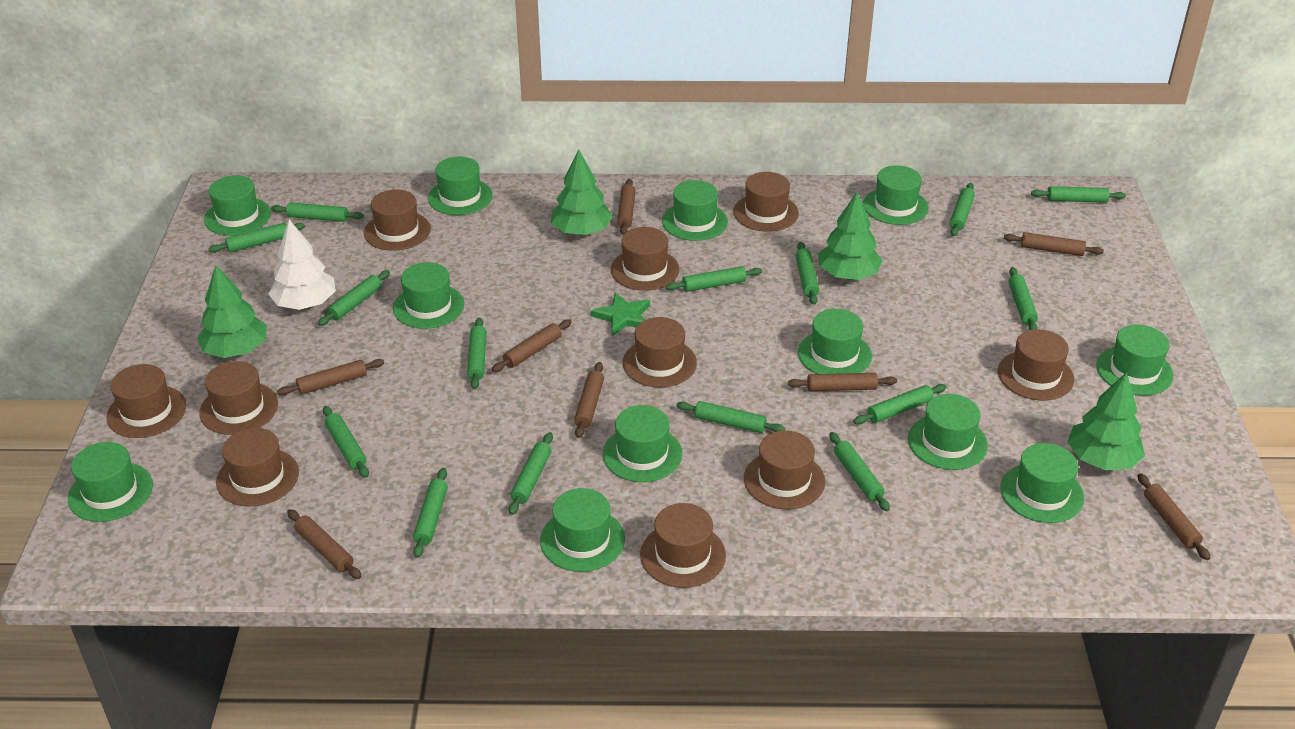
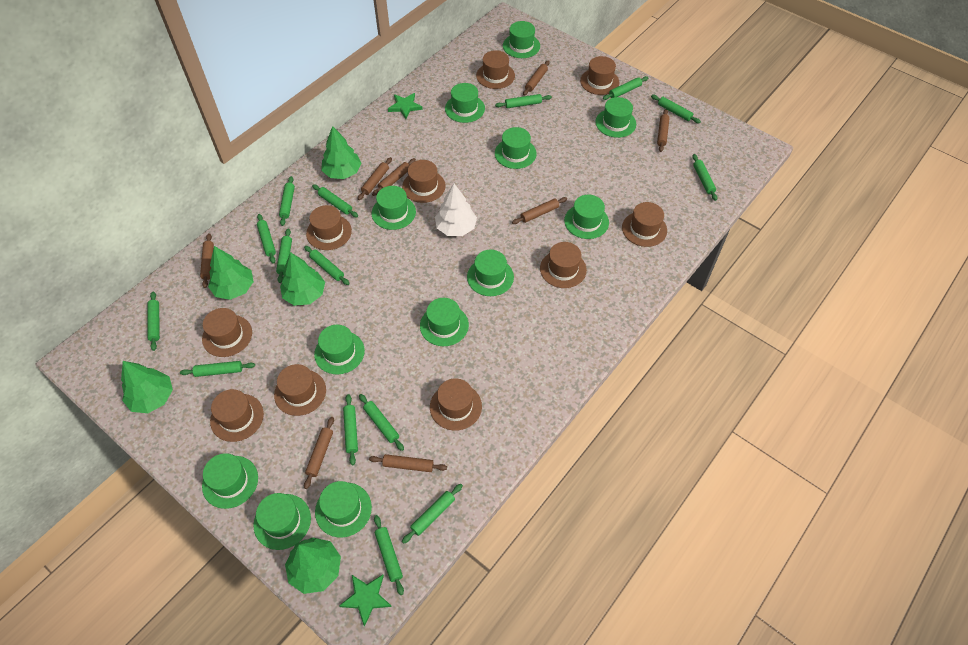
green star: [591,292,650,336] = 1 -> [339,575,392,627] [388,93,423,119] = 2
green tree: [197,265,267,358] [551,150,613,235] [818,192,883,280] [1067,372,1145,470] = 4 -> [121,361,173,413] [208,246,254,300] [280,252,325,306] [285,537,341,594] [321,126,362,179] = 5

